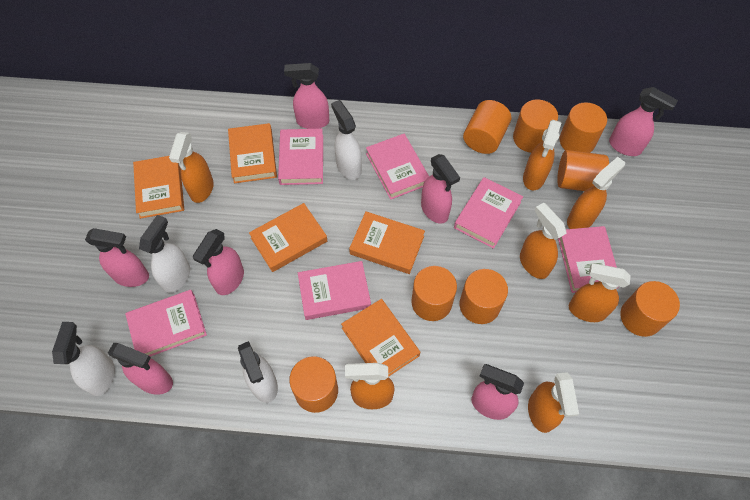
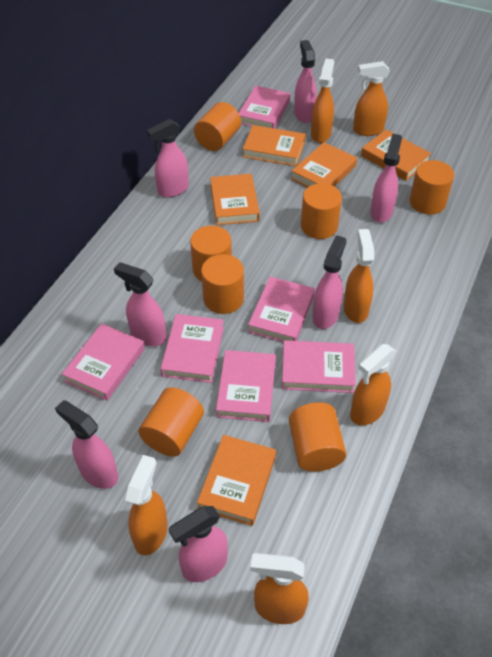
orange cylinder: [289,356,338,413] [411,266,457,321] [460,269,508,324] [463,100,511,154] [513,100,558,153] [557,150,609,191] [559,102,607,153] [620,281,680,337] = 8 -> [138,387,204,457] [190,226,232,281] [194,102,241,151] [201,254,244,314] [289,402,346,472] [301,183,342,239] [410,160,454,215] = 7
orange spray bottle: [169,132,214,203] [345,363,395,409] [520,203,566,279] [523,119,561,190] [528,372,579,433] [567,157,625,229] [569,263,631,322] = 7 -> [125,455,168,555] [250,553,309,624] [311,58,334,143] [344,229,374,323] [350,344,396,425] [353,61,390,136] = 6
white spray bottle: [52,322,115,396] [139,215,190,293] [238,341,278,403] [331,100,362,180] = 4 -> none = 0

